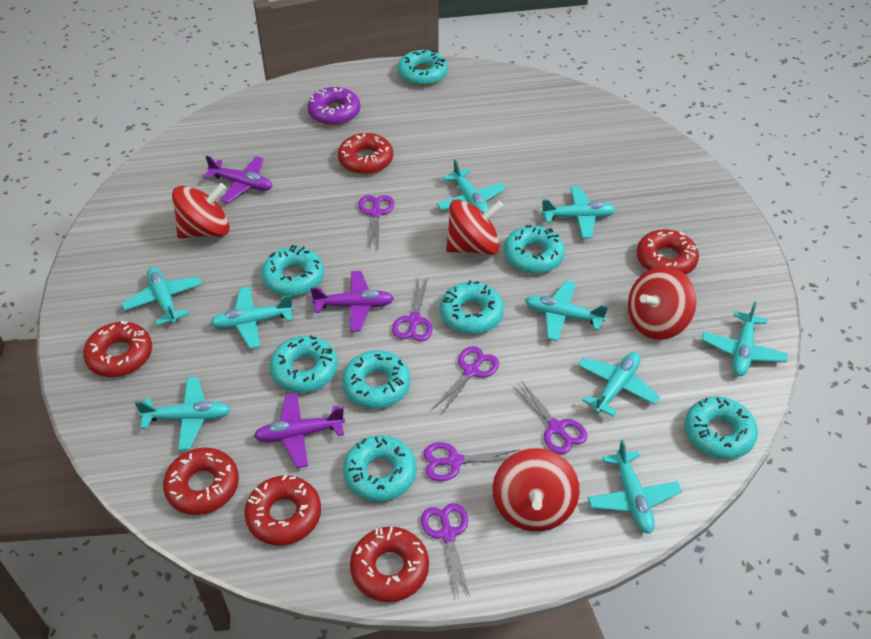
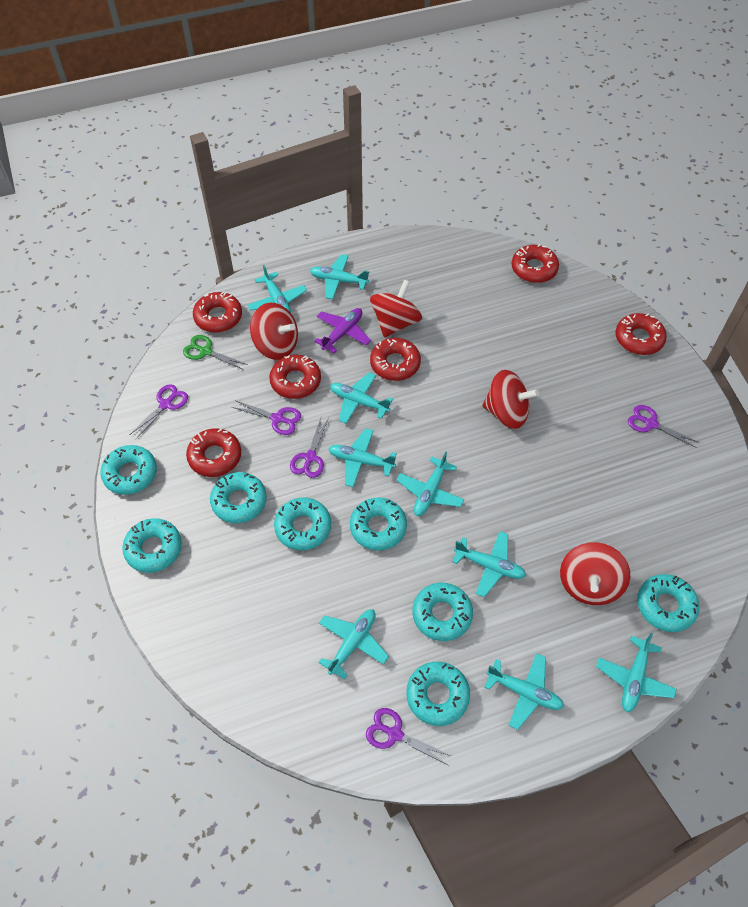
green scissors: none = 0 -> [183,335,248,370] = 1
purple donut: [308,87,360,125] = 1 -> none = 0
purple plane: [204,155,272,203] [254,393,345,468] [310,271,394,332] = 3 -> [314,308,371,353] = 1
purple scissors: [358,195,394,249] [392,277,433,341] [421,503,470,596] [423,442,519,482] [432,346,499,415] [514,381,587,454] = 6 -> [129,384,188,439] [232,400,301,435] [290,418,329,478] [366,708,451,765] [628,405,700,448] = 5

